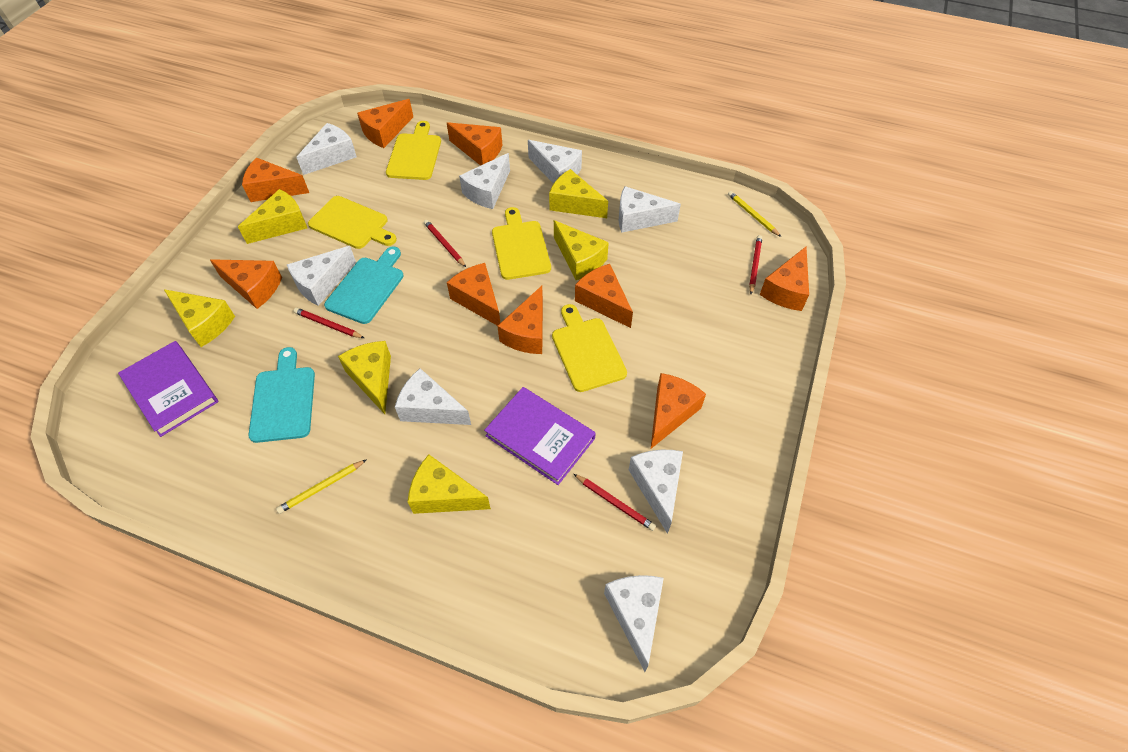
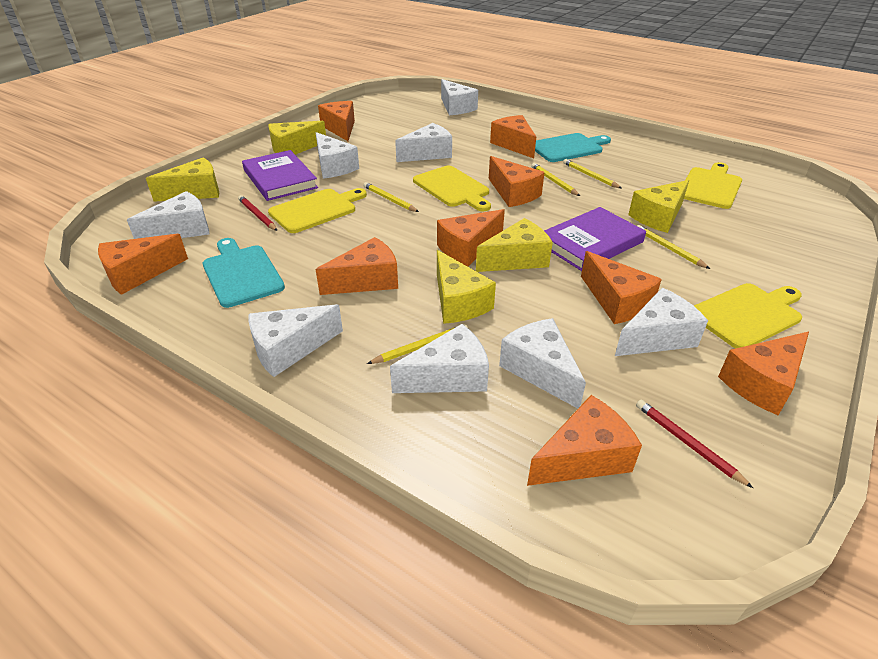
red pencil: [294,308,364,338] [424,220,466,267] [574,474,656,531] [749,235,762,294] = 4 -> [238,195,277,231] [636,400,753,488] = 2
yellow cheese: [164,289,235,347] [238,189,307,244] [338,341,391,414] [408,454,491,514] [549,169,608,218] [554,220,609,280] = 6 -> [146,158,219,202] [269,121,326,155] [437,250,496,324] [476,218,553,272] [628,180,689,233] = 5
yellow pencil: [276,459,367,514] [728,191,781,237] = 2 -> [363,182,419,212] [367,324,468,364] [531,163,580,196] [563,159,621,188] [637,225,710,269] = 5

